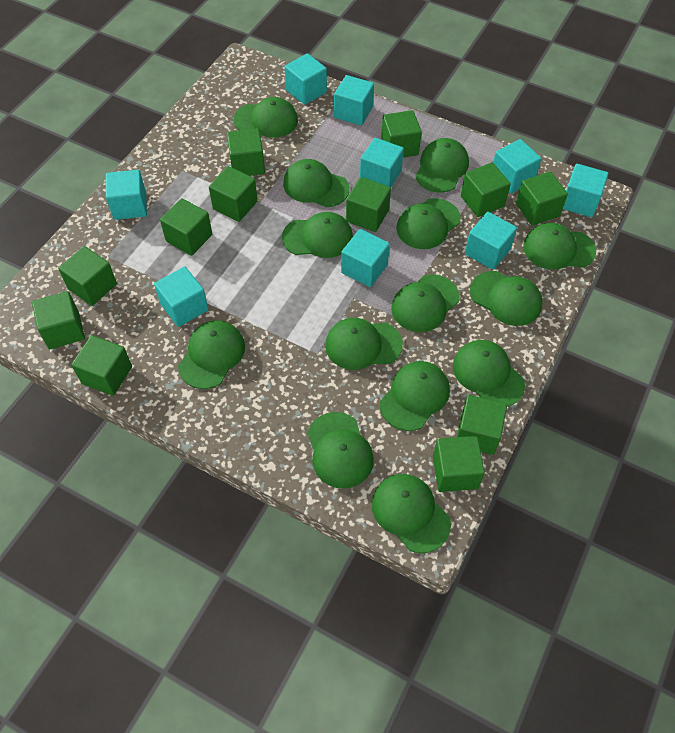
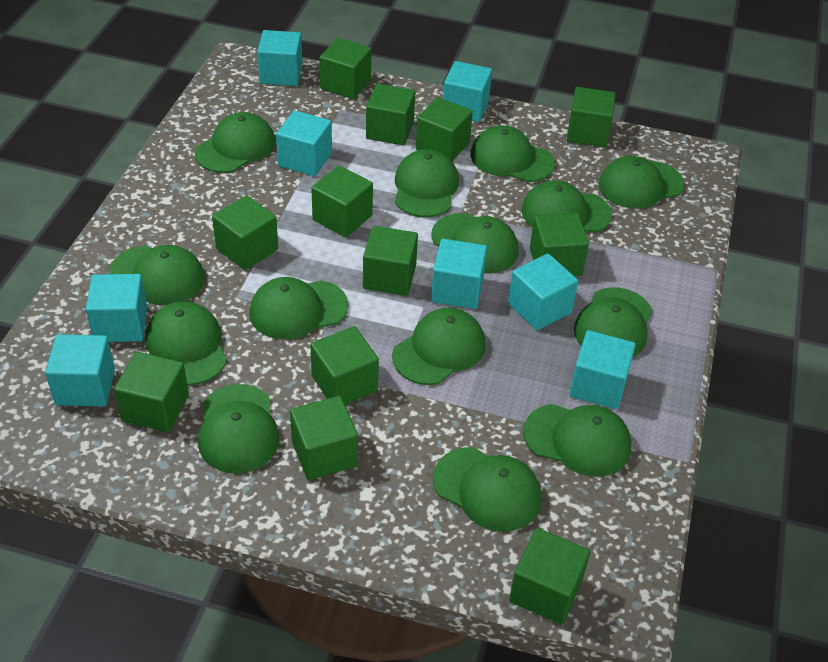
turquoise cube: [106,170,147,220] [154,267,208,327] [285,53,327,105] [334,75,374,126] [341,229,390,287] [360,138,404,187] [465,212,517,270] [493,139,541,194] [563,164,609,217] = 9 -> [45,334,115,407] [86,274,147,342] [257,30,302,86] [276,111,332,176] [431,239,487,309] [443,61,492,122] [508,254,578,331] [569,330,636,409] = 8

